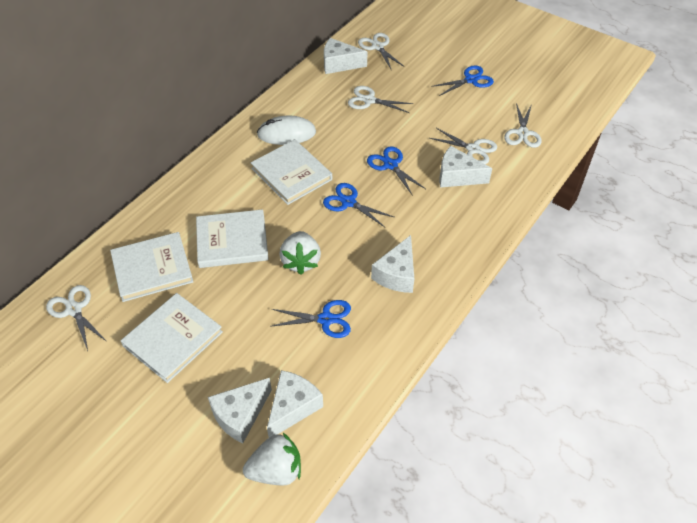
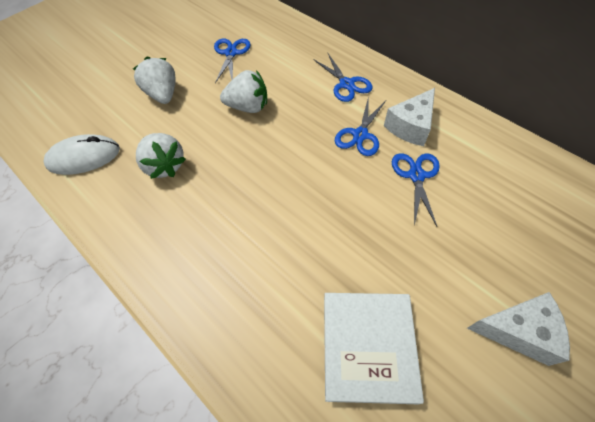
white book: [110,232,193,302] [121,293,223,383] [196,209,269,268] [251,139,332,205] = 4 -> [324,293,424,404] = 1
white cheese: [208,378,272,443] [267,370,323,437] [324,38,367,74] [371,235,414,293] [439,146,492,188] = 5 -> [384,88,435,146] [467,292,570,366] = 2
white scissors: [46,285,107,351] [348,86,413,113] [358,33,403,69] [430,128,497,164] [504,103,542,148] = 5 -> none = 0
white strawberry: [243,433,301,486] [279,231,321,275] = 2 -> [133,57,176,104] [136,133,186,179] [220,70,267,113] = 3

